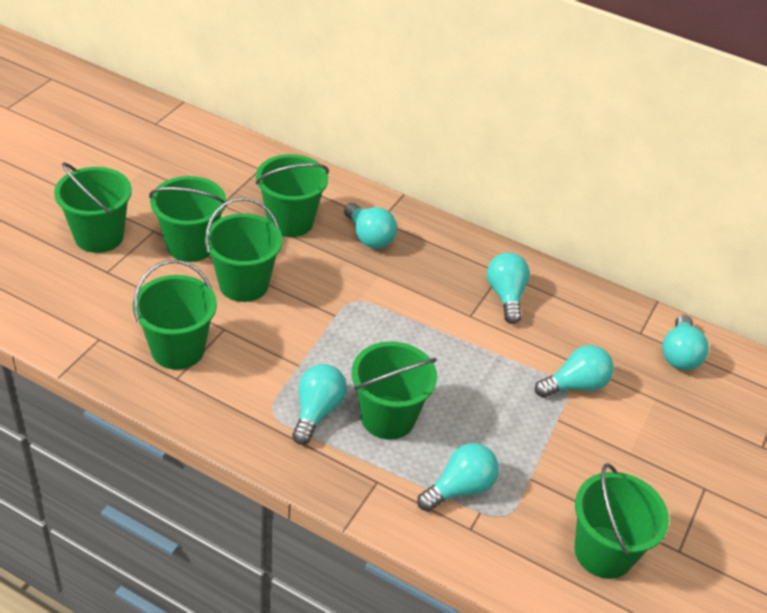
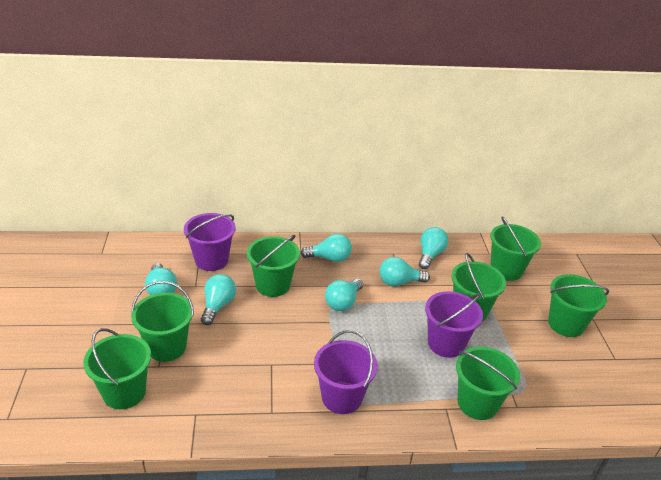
purple bucket: none = 0 -> [184,213,236,271] [314,330,378,414] [425,291,483,358] = 3

